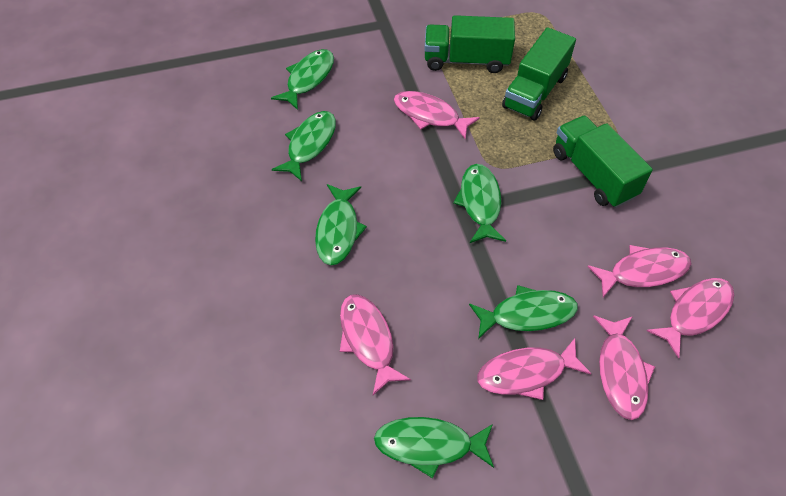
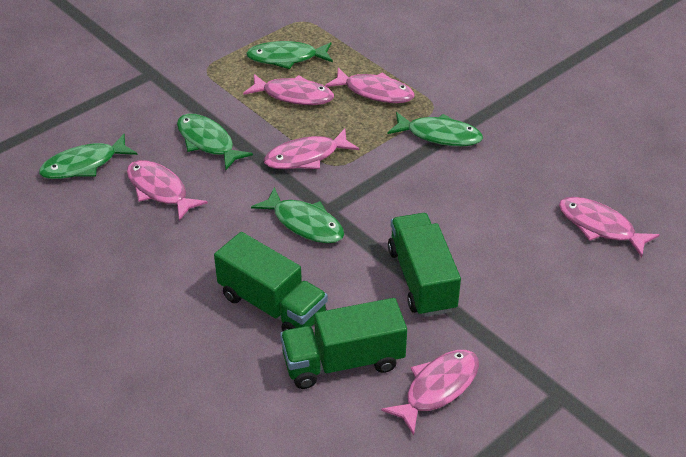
green fish: [271,49,334,110] [272,111,336,181] [315,184,367,265] [374,417,494,479] [453,164,506,243] [469,285,578,339] = 6 -> [39,134,138,179] [177,114,253,170] [246,41,333,69] [251,187,344,243] [388,112,483,146] = 5

